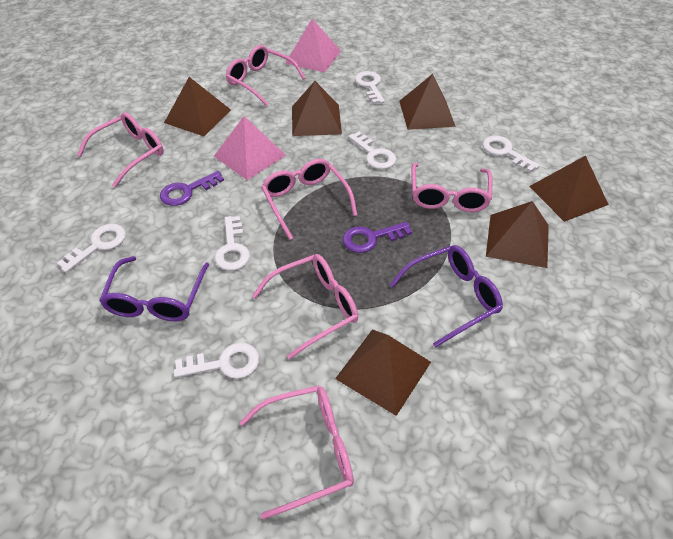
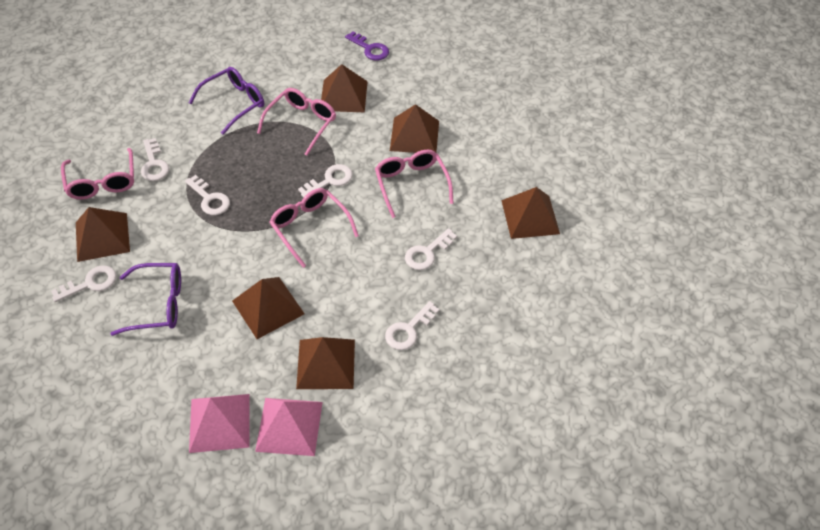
pink glasses: [77,112,164,187] [226,45,306,106] [239,385,354,519] [252,254,358,359] [261,159,357,240] [411,163,492,212] = 6 -> [61,148,134,200] [257,88,336,156] [269,188,359,268] [375,150,454,218] = 4
purple key: [160,171,224,206] [343,222,412,253] = 2 -> [345,31,389,60] = 1

